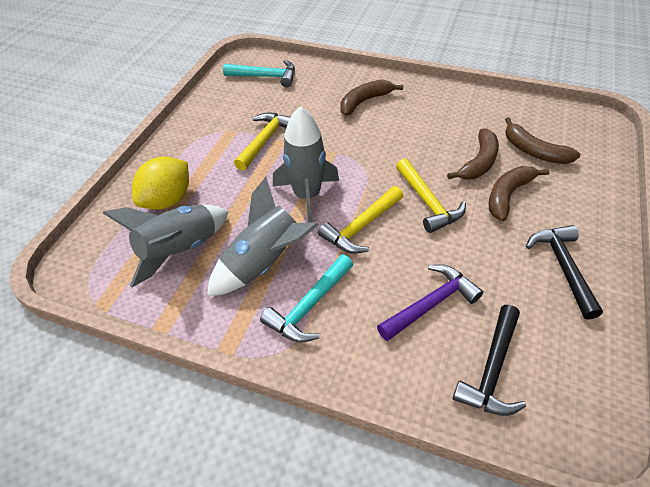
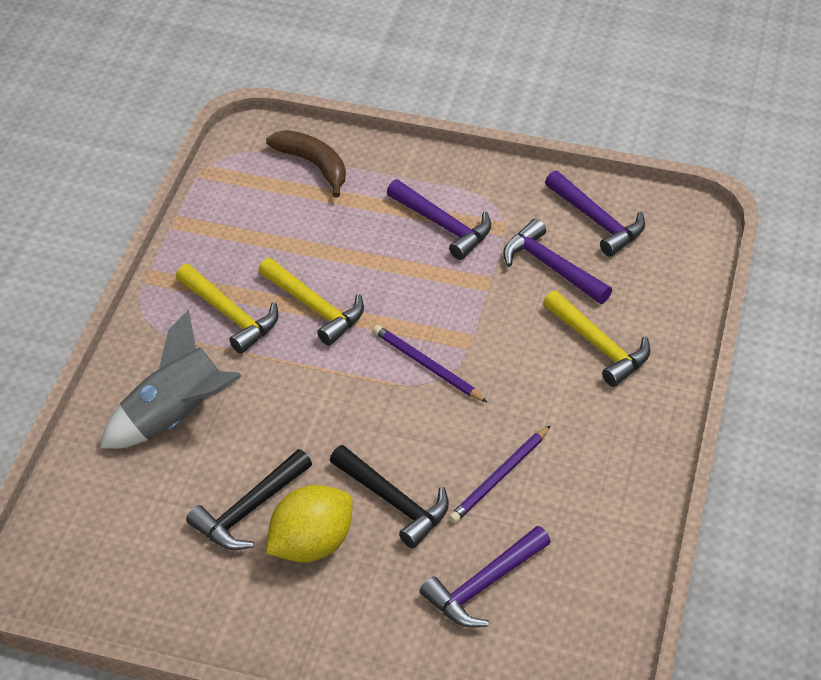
brown banana: [340,79,403,116] [447,128,499,180] [489,166,550,221] [505,117,581,164] = 4 -> [266,130,346,198] = 1
grey rocket: [103,204,228,287] [207,177,319,296] [273,106,339,223] = 3 -> [100,309,242,449] = 1
purple hammer: [377,264,483,341] = 1 -> [387,180,491,260] [420,526,551,628] [503,219,612,304] [545,170,645,257] = 4
purple pencil: none = 0 -> [373,325,488,403] [449,425,551,523] = 2
turquoise hammer: [223,60,295,87] [260,255,353,342] = 2 -> none = 0

